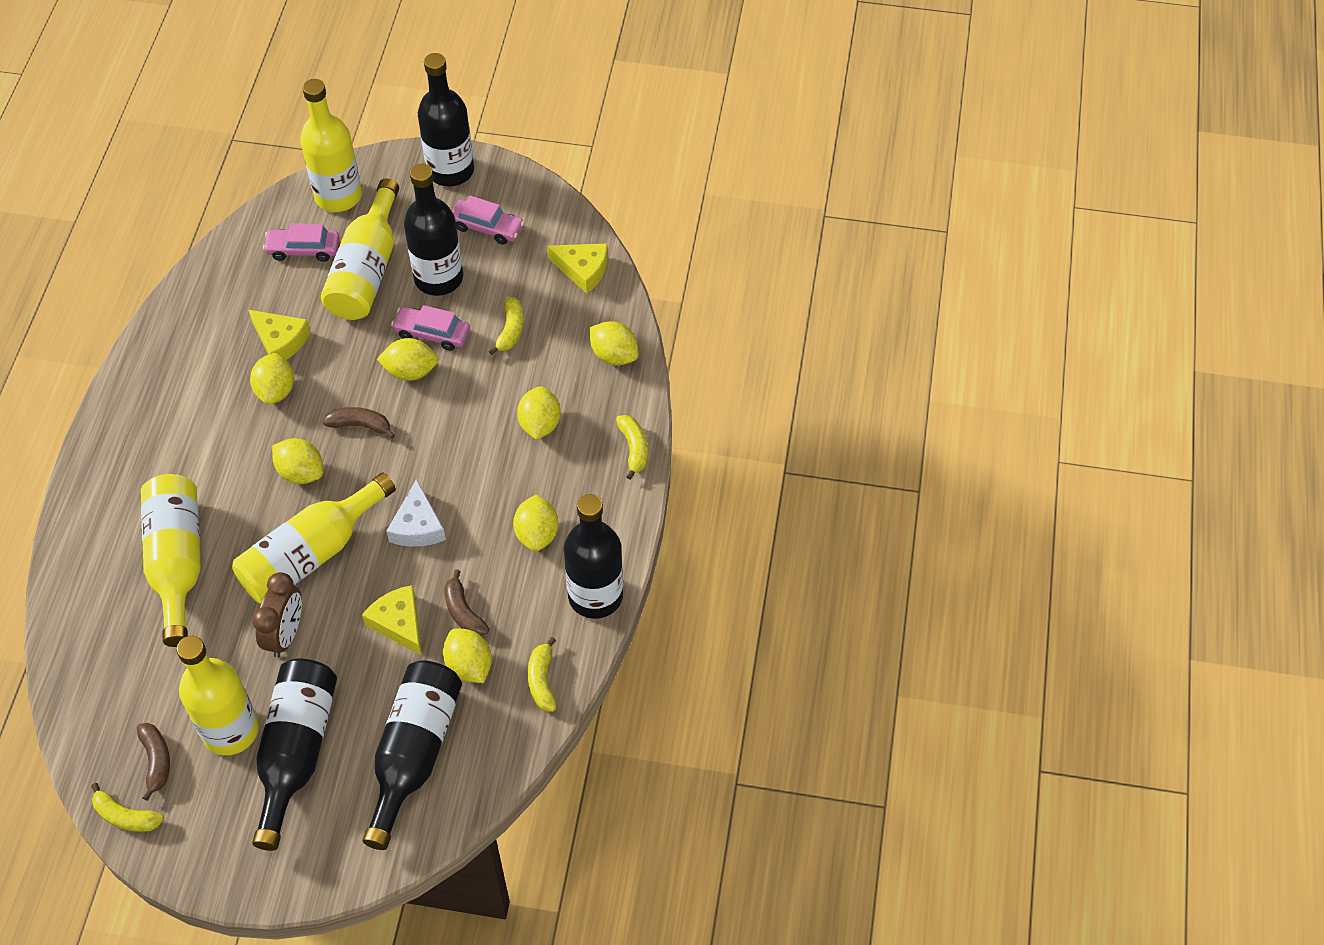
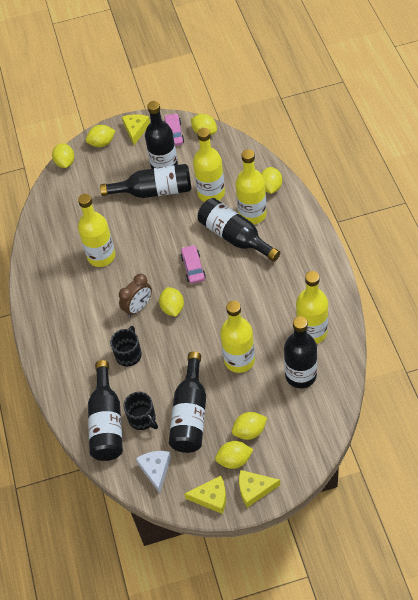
black bottle: [252,659,337,851] [363,660,462,850] [404,164,463,296] [418,53,474,187] [564,494,623,619] = 5 -> [88,360,123,461] [100,164,192,198] [145,101,178,169] [169,352,206,453] [198,198,280,262] [284,316,317,388] = 6
black mug: none = 0 -> [110,326,142,367] [123,392,158,430] = 2
brown banana: [137,723,170,801] [323,407,395,439] [444,569,489,636] = 3 -> none = 0
pink car: [263,223,339,262] [391,305,470,351] [452,196,524,245] = 3 -> [164,113,184,146] [181,245,206,284] = 2
yellow banana: [91,783,164,832] [489,297,524,355] [528,637,556,712] [616,415,648,480] = 4 -> none = 0

